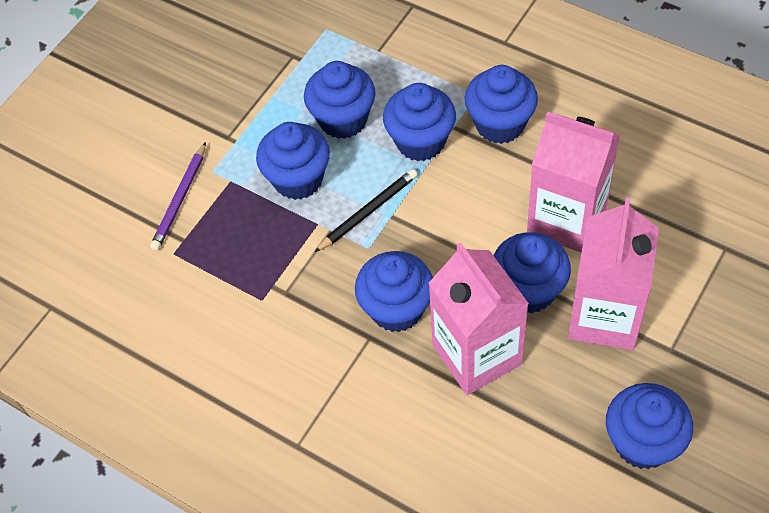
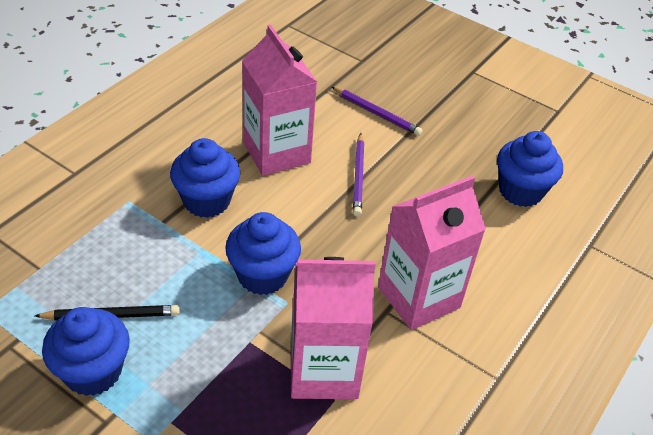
blue cupcake: [256,122,330,200] [304,61,375,139] [355,251,433,332] [383,83,456,161] [465,65,538,144] [493,232,571,314] [606,383,693,469] = 7 -> [42,307,130,396] [170,138,240,218] [225,212,301,295] [497,131,563,207] = 4
purple pencil: [150,142,206,251] = 1 -> [332,87,423,136] [353,133,364,216] = 2

